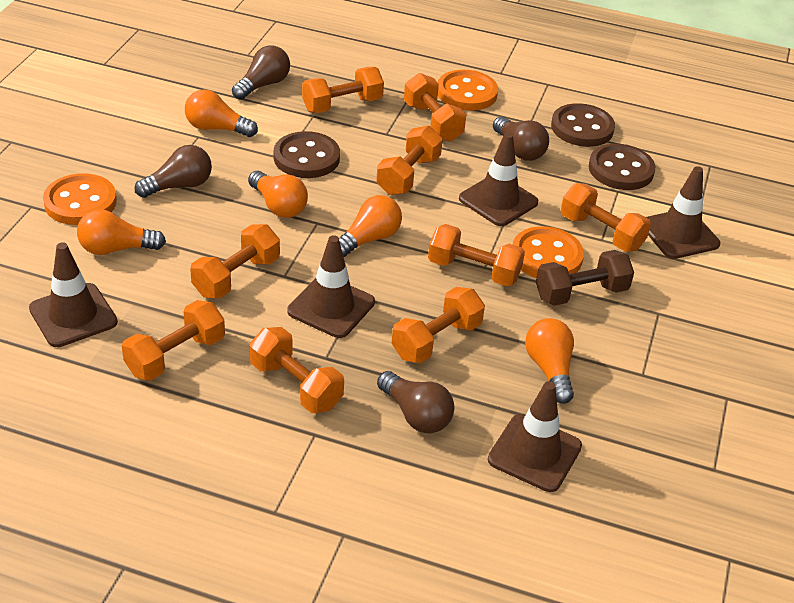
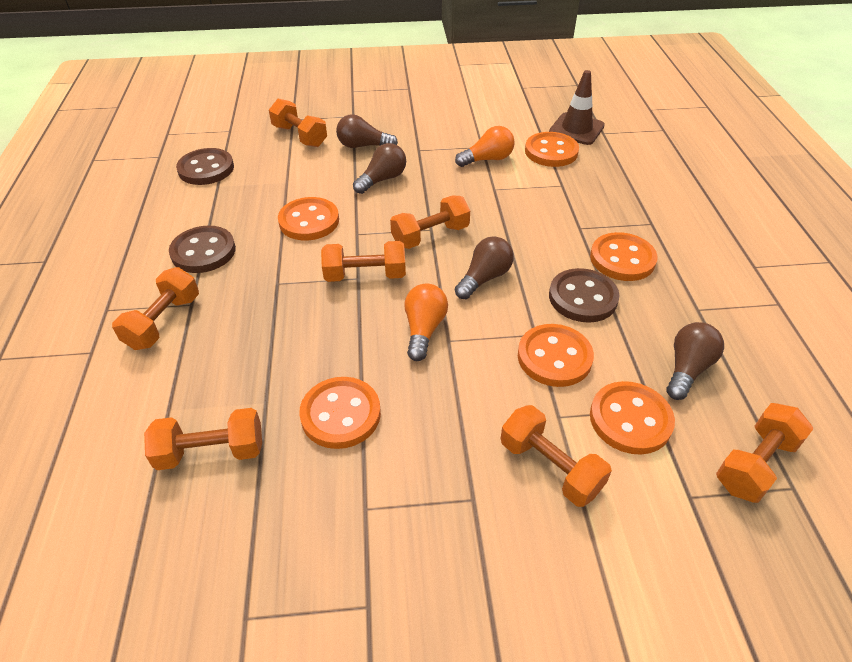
brown dumbbell: [536,250,634,306] = 1 -> none = 0
brown traffic cone: [29,242,118,347] [287,235,375,338] [459,133,538,226] [488,381,582,492] [646,166,720,259] = 5 -> [549,70,605,145] = 1
orange button: [43,173,117,225] [438,70,498,111] [513,226,584,278] = 3 -> [278,197,339,240] [299,377,381,449] [518,324,594,387] [525,132,579,167] [590,232,657,281] [590,381,675,455] = 6
orange dumbbell: [122,300,225,381] [190,224,280,299] [250,327,344,413] [302,67,384,113] [376,126,443,195] [392,287,485,364] [404,73,466,142] [428,224,525,286] [561,183,651,252] = 9 -> [112,267,199,350] [144,408,262,470] [269,99,327,147] [321,241,406,282] [390,195,470,249] [501,405,612,507] [716,403,814,503] = 7
orange light bulb: [77,209,166,255] [185,90,258,137] [248,171,308,218] [339,195,402,257] [525,318,574,404] = 5 -> [404,283,448,361] [455,126,515,167] = 2

